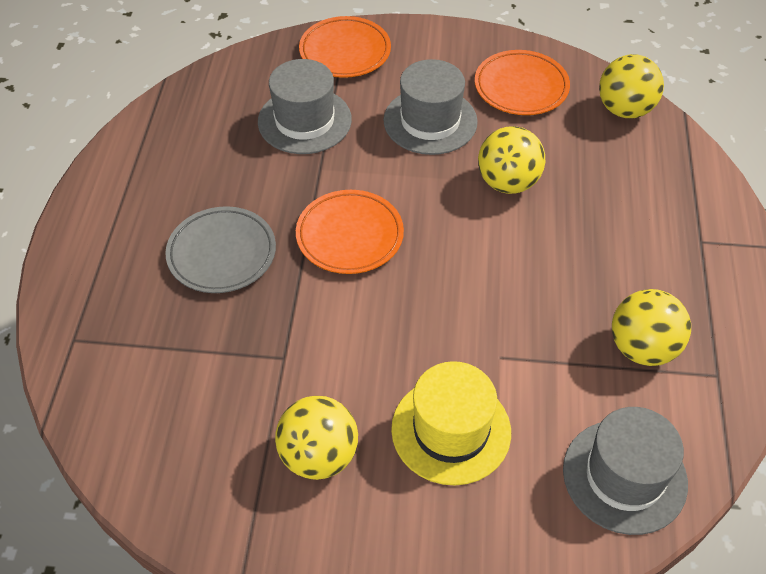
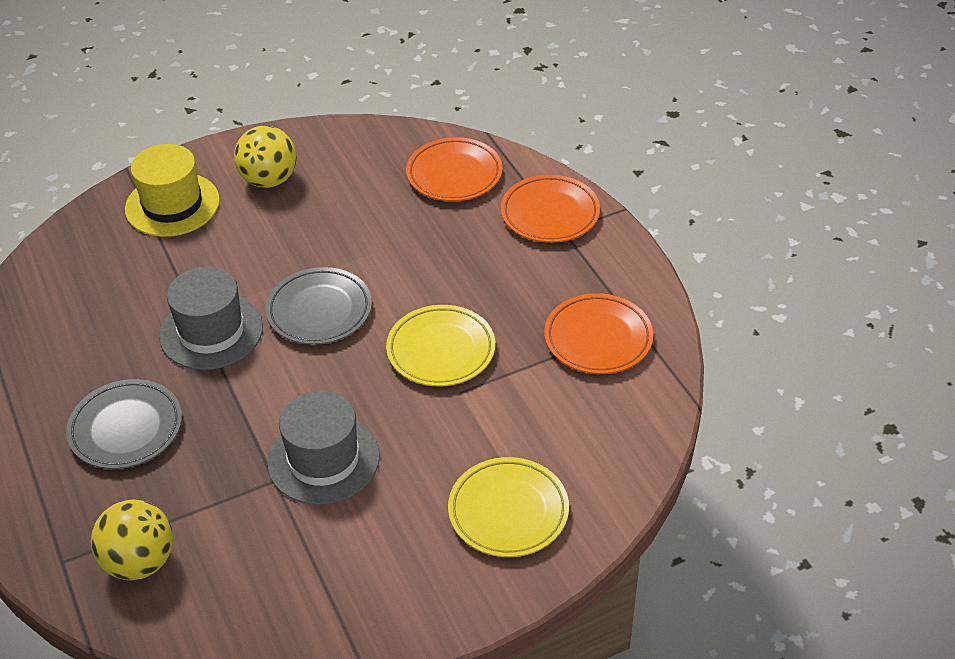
grey hat: [258,59,352,154] [383,59,478,155] [563,407,688,535] = 3 -> [159,267,263,370] [267,391,380,505] = 2
grey plate: [165,206,276,293] = 1 -> [66,379,182,469] [266,267,372,345] = 2
yellow ball: [275,396,358,480] [478,126,545,194] [599,54,664,118] [612,289,691,366] = 4 -> [91,499,173,580] [234,125,297,188] = 2
yellow plate: none = 0 -> [386,305,495,386] [448,457,569,557] = 2

